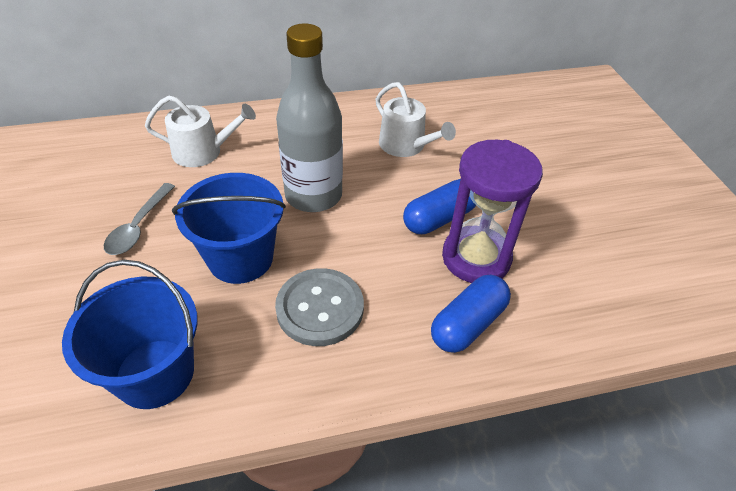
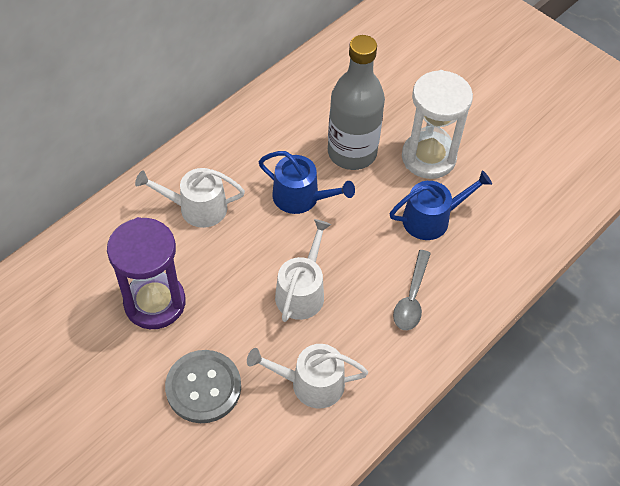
blue bucket: [62,260,197,409] [172,173,286,284] = 2 -> none = 0
blue capsule: [403,179,476,234] [431,275,511,353] = 2 -> none = 0
blue watering can: none = 0 -> [258,151,355,214] [390,170,492,240] = 2
white hourglass: none = 0 -> [402,70,473,179] = 1
white watering can: [145,95,256,167] [376,82,456,157] = 2 -> [135,168,245,228] [247,344,368,408] [275,219,331,322] = 3

